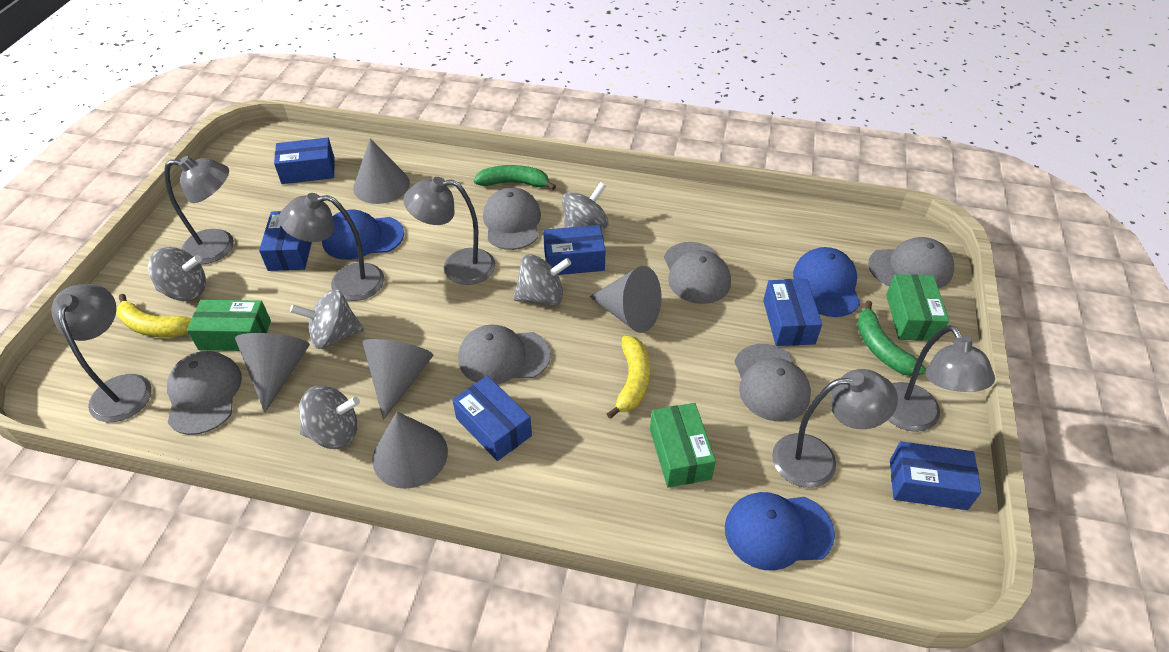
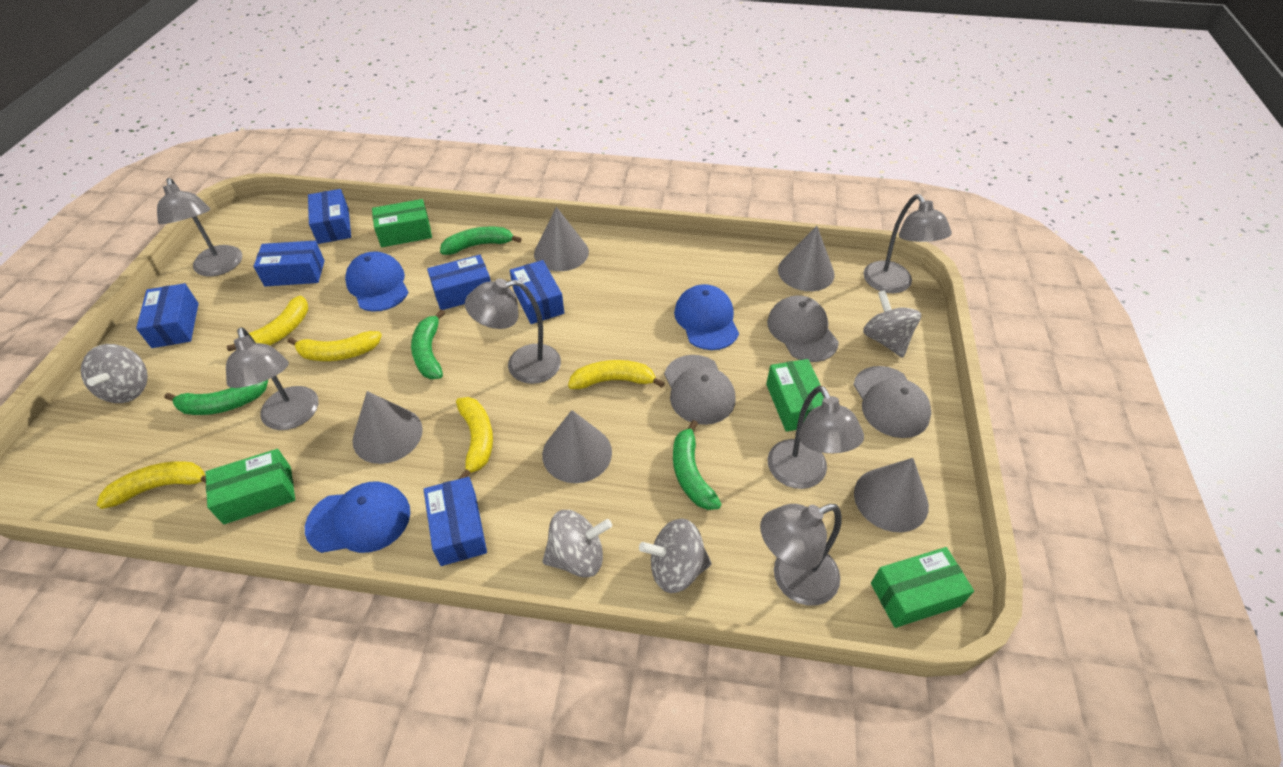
green banana: [474,165,556,190] [857,301,926,376] = 2 -> [164,380,268,415] [411,310,445,379] [440,227,522,255] [673,420,722,510] = 4
green box: [187,300,271,351] [650,403,716,488] [886,274,949,341] = 3 -> [206,449,295,524] [372,199,432,247] [766,359,824,432] [871,547,974,628] = 4
grey cap: [167,351,242,435] [458,324,551,384] [483,187,541,250] [664,242,731,304] [734,344,811,422] [868,237,954,288] = 6 -> [664,355,735,425] [767,295,839,362] [853,366,931,438] = 3
grey spinning top: [148,247,206,301] [290,289,364,349] [299,385,360,449] [513,254,571,306] [562,182,609,230] = 5 -> [81,344,148,403] [542,510,612,578] [639,518,711,593] [863,290,921,358] = 4
yellow banana: [116,294,192,338] [607,336,650,419] = 2 -> [97,461,206,509] [227,296,308,351] [288,331,382,361] [456,397,493,479] [568,360,665,389] = 5

